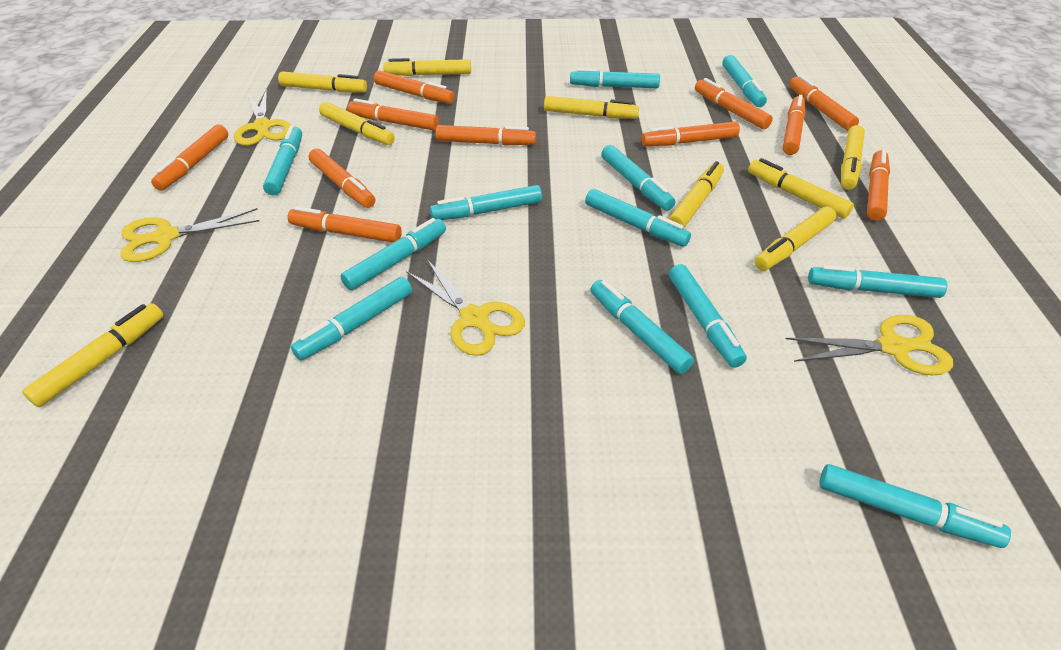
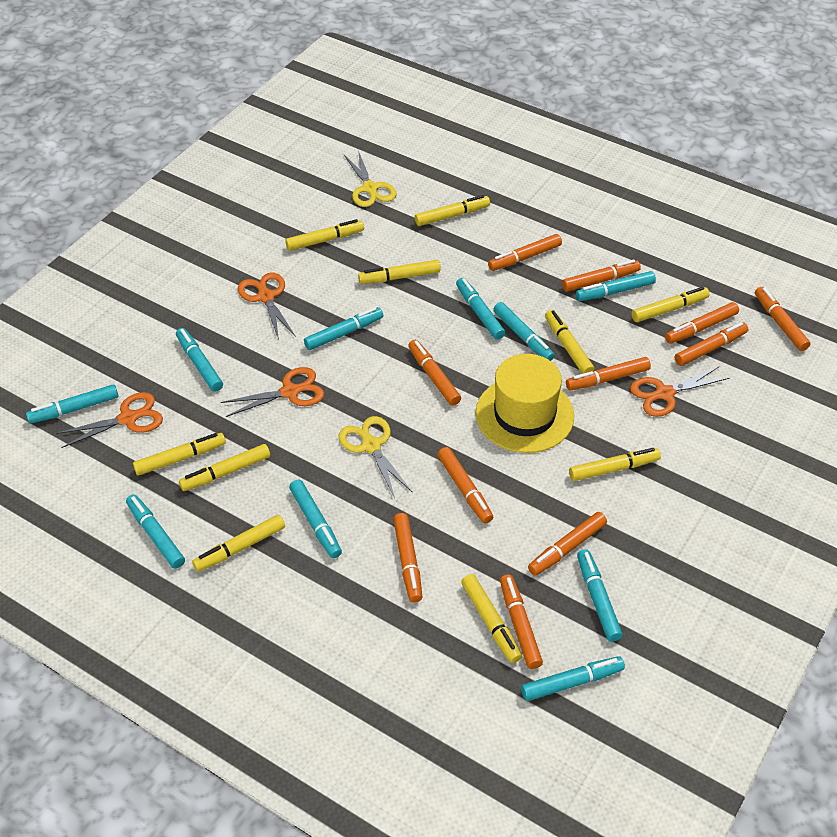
orange scissors: none = 0 -> [56,392,163,448] [221,367,324,417] [238,273,296,340] [630,367,729,417] = 4
turquoise marker: [263,126,302,196] [291,277,412,360] [340,218,446,290] [430,185,542,220] [570,68,660,88] [585,189,691,247] [590,280,694,374] [601,145,675,211] [669,264,747,368] [722,55,767,107] [808,265,947,298] [819,464,1011,548] = 12 -> [26,385,118,423] [126,494,185,569] [176,328,223,392] [289,480,342,558] [304,307,383,350] [456,278,505,340] [493,302,555,361] [521,656,625,701] [576,271,656,301] [577,549,623,642] = 10
yellow hat: none = 0 -> [475,354,574,453] = 1
yellow marker: [22,303,164,407] [278,71,367,93] [319,102,395,145] [383,58,471,76] [544,96,639,119] [669,161,724,229] [748,158,854,219] [755,206,836,271] [841,125,865,190] = 9 -> [133,433,226,476] [179,444,270,491] [192,515,285,572] [285,219,364,251] [358,260,441,284] [415,195,490,226] [461,574,522,663] [545,310,595,374] [569,448,661,481] [632,287,710,322] = 10
yellow scissors: [120,208,259,262] [234,89,291,146] [406,259,525,356] [786,315,953,375] = 4 -> [339,416,413,498] [344,150,396,207] = 2

